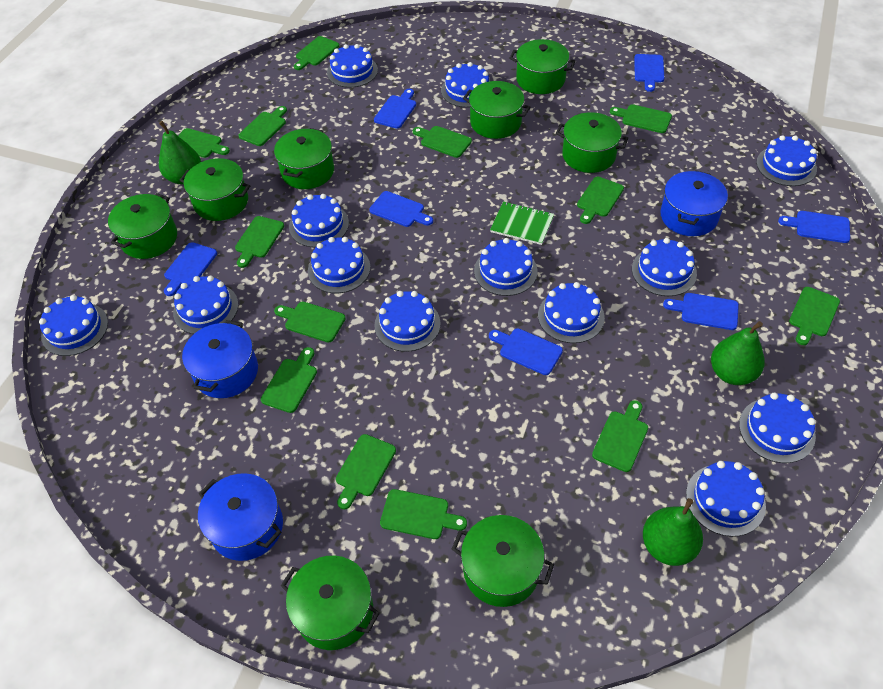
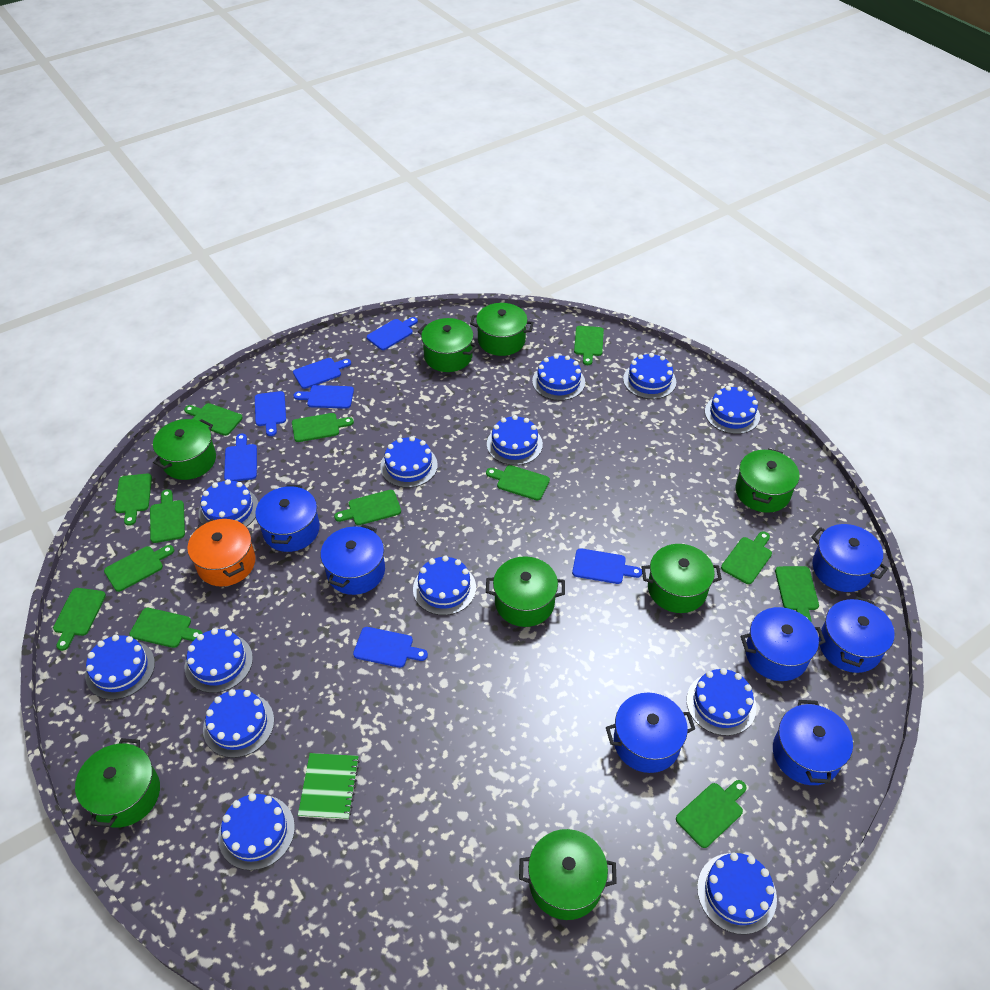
blue pot: [182,320,258,398] [198,473,283,561] [660,170,728,236] = 3 -> [255,485,320,552] [321,524,385,595] [606,693,695,773] [741,607,825,681] [773,700,853,785] [811,524,888,592] [819,597,895,673] = 7
green pear: [159,121,201,184] [643,498,703,566] [711,321,765,385] = 3 -> none = 0
orange pot: none = 0 -> [187,518,256,587] = 1

